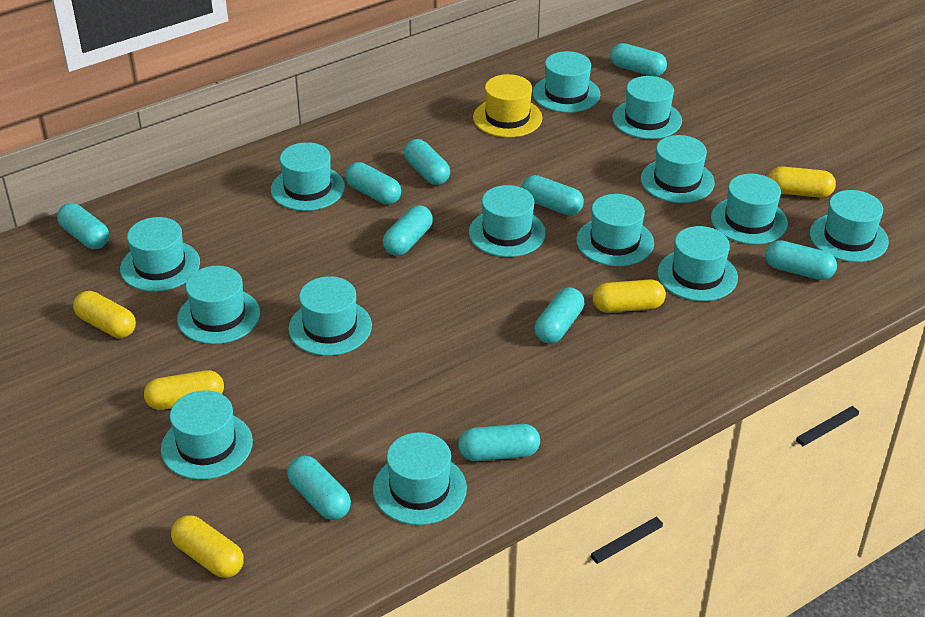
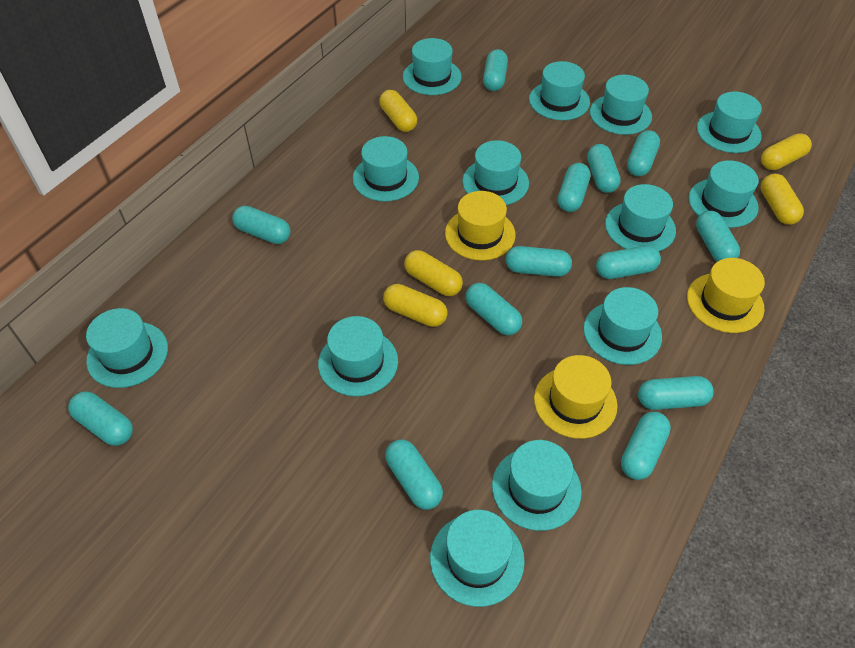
turquoise capsule: [57,203,109,249] [287,455,351,520] [345,162,401,205] [383,205,433,256] [404,139,450,185] [458,424,540,461] [521,175,584,215] [535,287,584,344] [610,43,667,76] [765,240,837,280] = 10 -> [68,392,133,446] [232,206,290,244] [385,439,443,510] [466,283,522,335] [483,49,508,91] [506,246,572,277] [558,163,591,212] [587,144,621,193] [596,246,661,279] [621,412,671,480] [627,130,660,176] [638,376,714,410] [696,211,740,262] = 13
turquoise hat: [120,217,200,291] [161,390,253,480] [177,266,260,344] [271,142,345,211] [288,276,372,356] [373,432,467,525] [469,185,546,257] [533,51,600,113] [576,194,654,266] [612,76,682,139] [641,135,715,203] [658,226,738,301] [711,174,788,244] [810,190,889,262] = 14 -> [86,308,168,388] [318,316,398,396] [353,136,419,201] [403,38,462,95] [430,510,525,607] [462,140,529,205] [492,440,582,531] [529,61,590,120] [583,287,662,365] [590,75,652,135] [605,184,676,251] [688,160,759,228] [697,92,762,153] = 13
yellow hat: [473,74,542,138] = 1 -> [445,191,516,261] [534,355,618,439] [687,258,765,333] = 3

